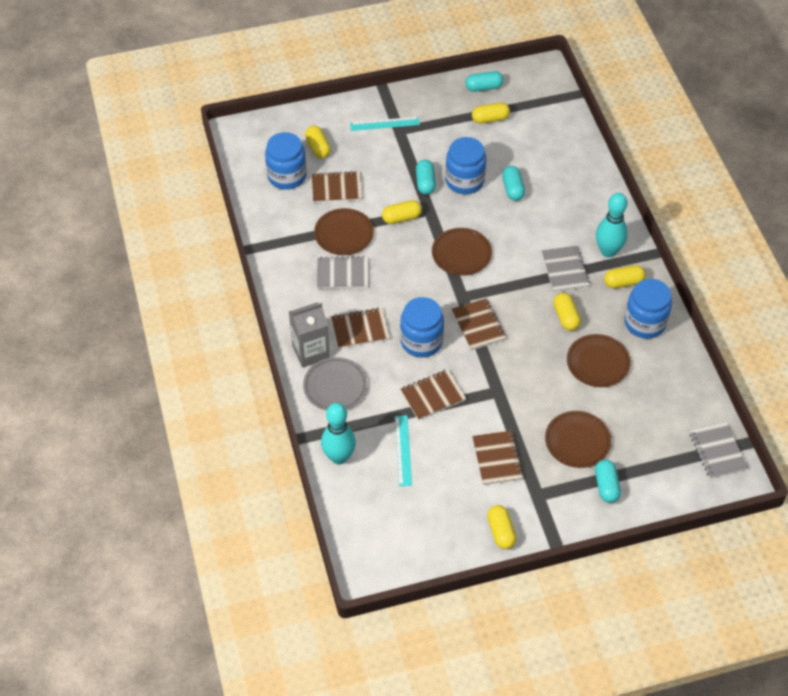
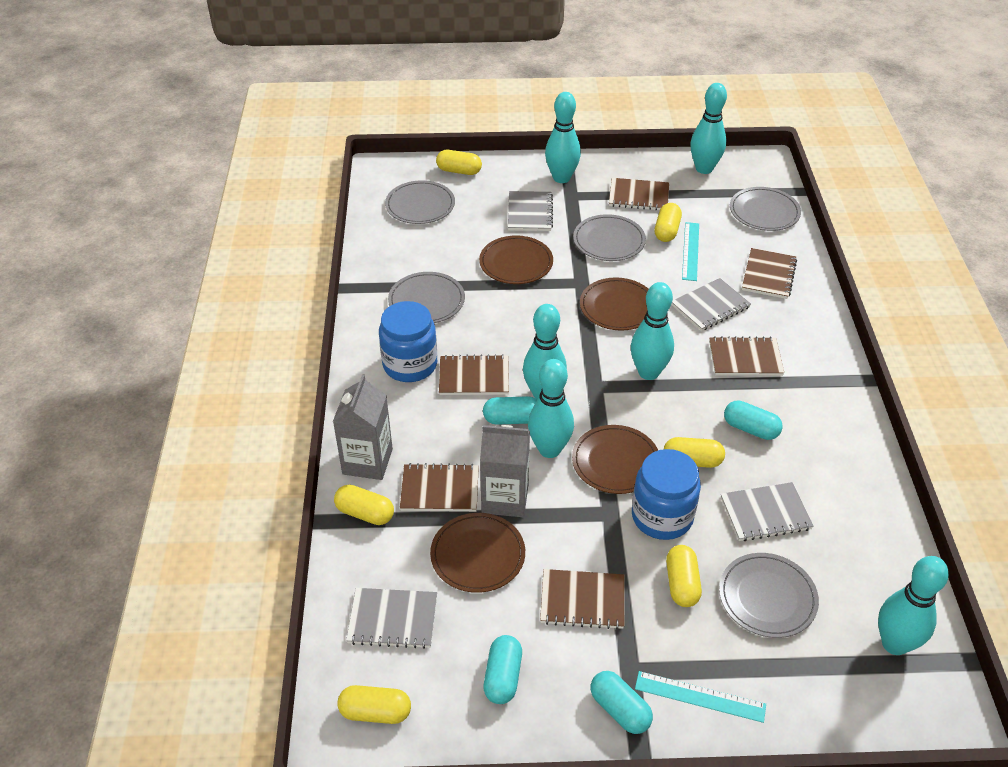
blue jar: [265,132,307,190] [400,297,444,357] [445,137,486,194] [624,279,672,339] = 4 -> [379,301,437,382] [632,449,701,540] = 2
brown notebook: [312,171,362,203] [331,308,390,349] [401,369,466,420] [452,298,506,350] [472,430,524,485] = 5 -> [400,463,479,512] [439,354,509,395] [540,569,625,630] [609,178,669,210] [709,336,784,376] [742,248,797,299] = 6
grey carton: [289,303,330,368] = 1 -> [333,374,393,480] [480,425,530,517] = 2
grey notebook: [317,256,368,289] [542,246,590,292] [690,422,748,478] = 3 -> [346,588,437,649] [508,191,553,231] [671,278,751,331] [721,482,814,541] = 4
grey plate: [303,357,368,411] = 1 -> [385,180,455,224] [388,272,465,323] [573,214,646,261] [719,553,819,638] [730,187,801,231] = 5
turquoise bowling pin: [321,403,356,465] [596,193,628,258] = 2 -> [523,304,567,400] [528,359,574,458] [545,92,581,183] [631,282,674,380] [690,83,727,174] [878,556,949,655] = 6

